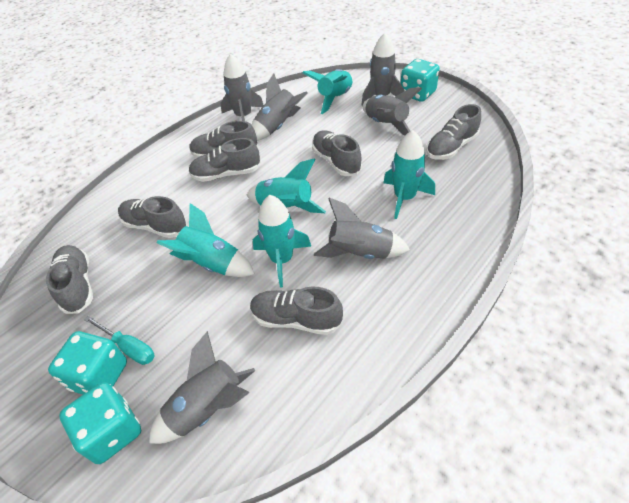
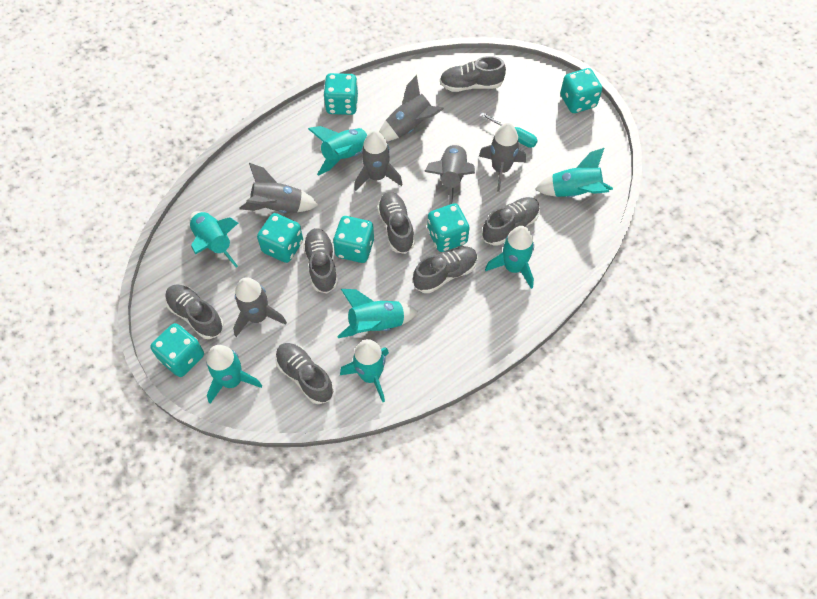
turquoise dice: [48,331,127,394] [59,382,141,464] [400,59,440,102] = 3 -> [150,323,204,377] [257,213,303,263] [323,73,358,115] [333,216,374,263] [427,203,469,252] [560,68,602,113] = 6
turquoise rocket: [157,203,255,277] [247,159,326,213] [253,195,311,287] [302,69,353,114] [383,130,435,219] = 5 -> [190,211,238,268] [206,345,262,404] [308,126,372,176] [337,289,418,338] [340,339,389,402] [485,226,534,289] [535,148,613,198] = 7

